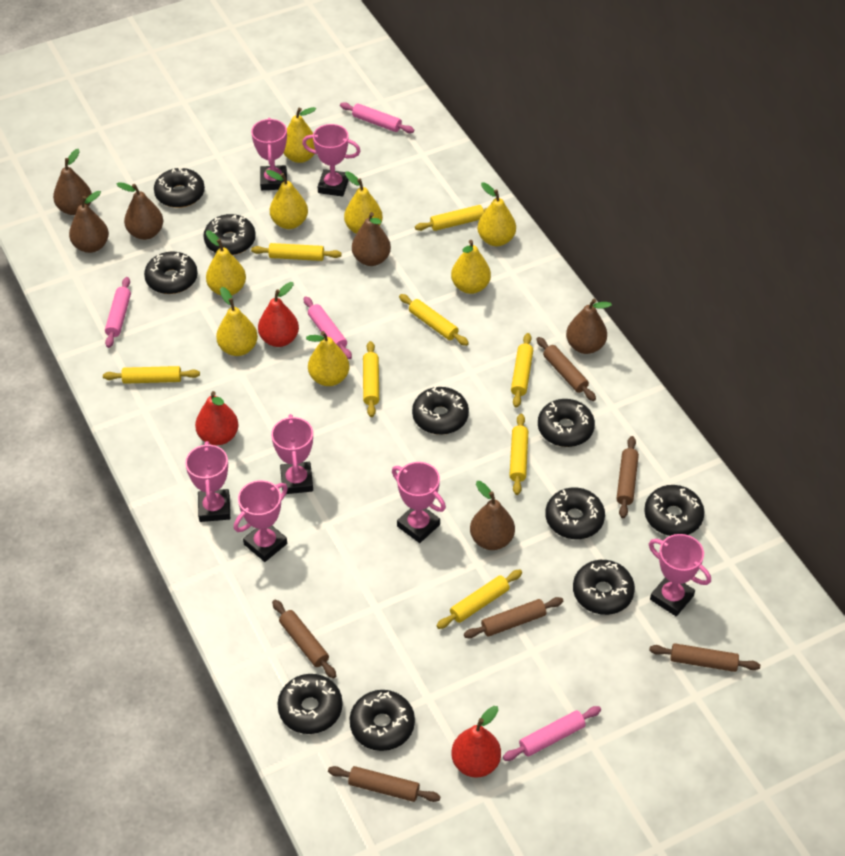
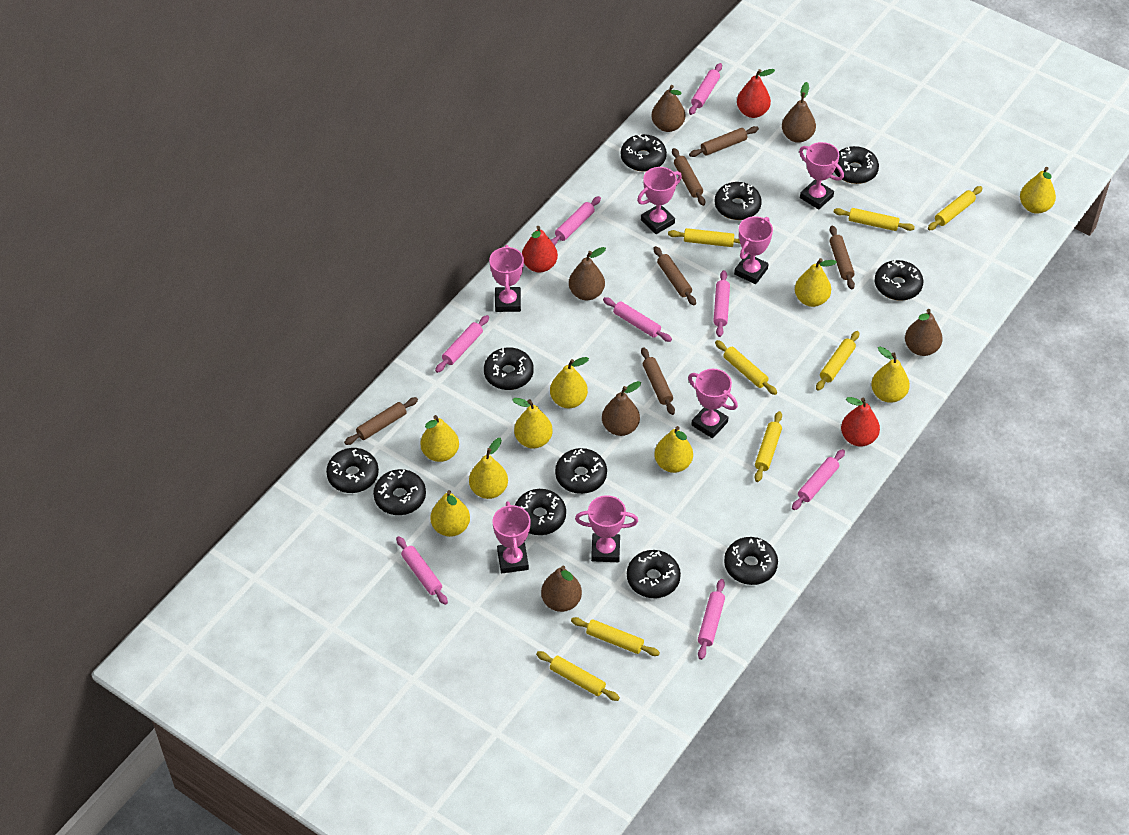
black donut: [144,251,198,294] [154,167,205,208] [204,214,256,255] [277,674,343,734] [349,690,415,751] [412,387,469,435] [538,399,595,447] [545,487,605,539] [573,560,635,615] [644,485,705,536] = 10 -> [326,448,379,493] [373,469,426,515] [484,347,534,390] [515,489,566,535] [555,448,607,494] [621,133,667,172] [627,550,681,598] [715,182,762,220] [724,537,778,585] [834,146,879,184] [875,260,923,301] = 11
pink rolling pin: [105,277,131,348] [304,296,352,359] [340,102,414,133] [503,706,601,761] = 4 -> [396,536,448,605] [435,315,489,373] [551,196,601,246] [603,297,672,342] [689,63,722,115] [698,579,725,660] [713,270,730,337] [792,449,845,510] = 8
yellow pear: [206,231,246,296] [216,287,258,356] [266,170,308,229] [283,107,316,163] [306,331,350,386] [344,171,383,234] [451,240,491,294] [477,182,516,246] = 8 -> [421,415,459,462] [430,490,470,537] [469,438,508,499] [512,398,553,449] [550,357,589,408] [654,426,693,473] [795,258,837,307] [871,346,910,403] [1020,167,1056,214] = 9

